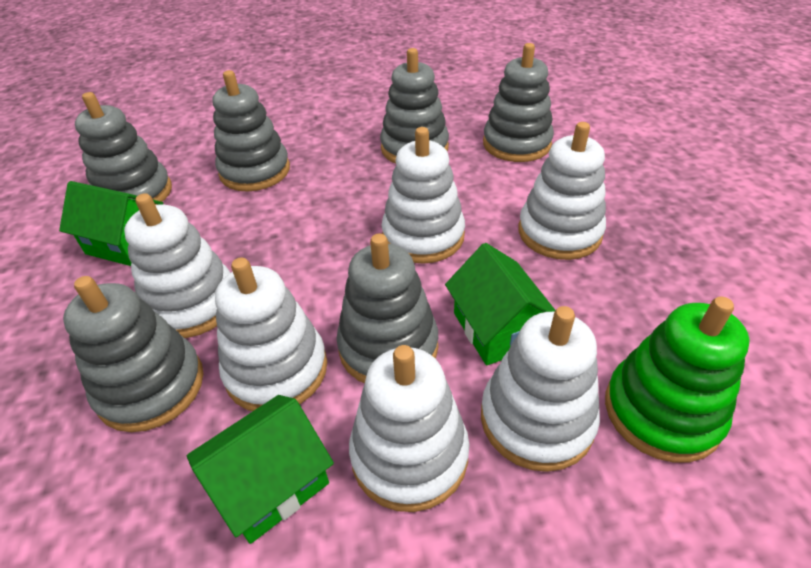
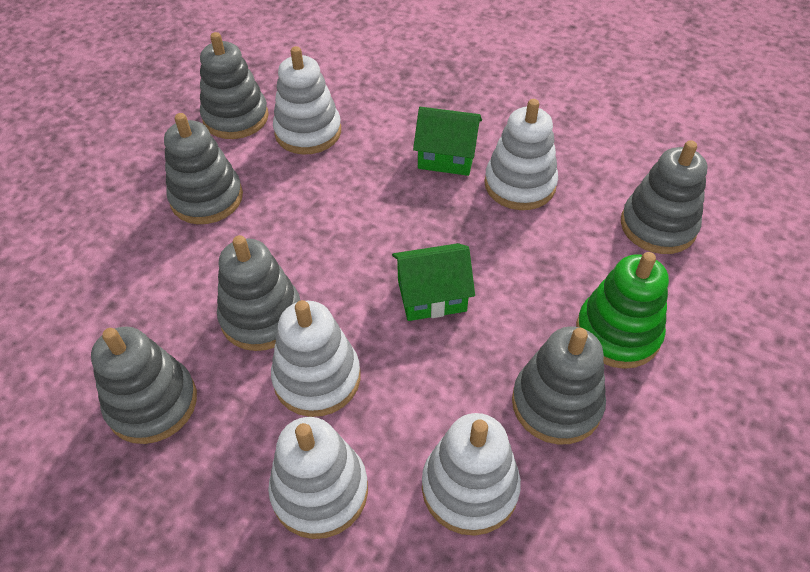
green house: [59,181,163,266] [187,395,334,544] [445,243,555,365] = 3 -> [392,243,475,321] [413,107,482,176] = 2
white stacking toy: [124,193,231,338] [215,258,327,411] [349,345,469,512] [382,127,465,264] [481,306,600,472] [518,122,606,260] = 6 -> [268,417,368,539] [271,300,360,417] [273,46,341,154] [422,413,521,536] [484,99,558,210] = 5

